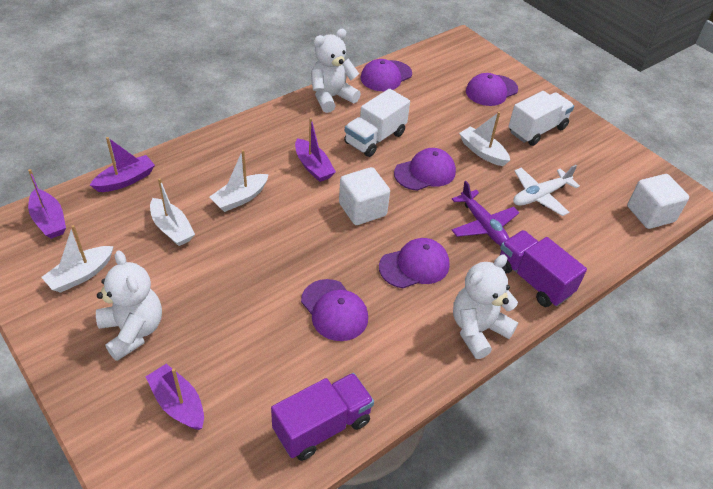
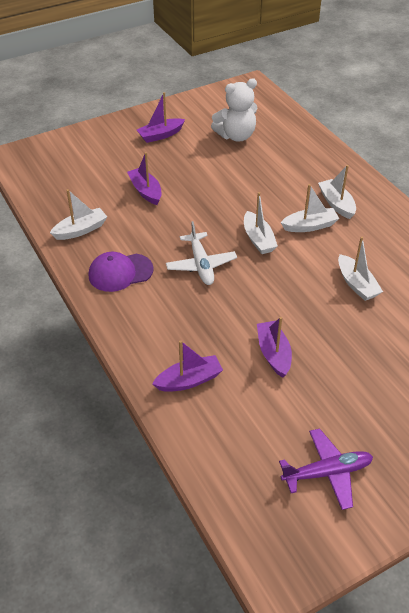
purple cap: [301,279,368,341] [360,59,412,91] [379,238,450,288] [394,148,456,191] [466,73,518,106] = 5 -> [89,252,154,292] = 1
purple truck: [271,373,374,461] [500,230,587,307] = 2 -> none = 0
white boat: [41,225,114,293] [150,178,195,246] [209,150,269,212] [459,112,510,166] = 4 -> [50,189,107,240] [244,192,278,254] [281,184,339,232] [318,165,356,219] [338,237,383,301] = 5
white cube: [339,167,390,225] [627,174,689,229] = 2 -> none = 0
white teddy bear: [96,250,162,361] [311,29,361,113] [453,255,518,359] = 3 -> [211,79,257,142] = 1
white truck: [344,89,410,157] [508,91,574,146] = 2 -> none = 0

